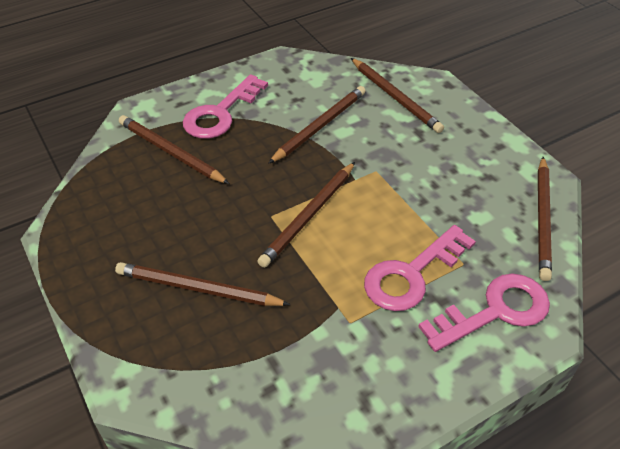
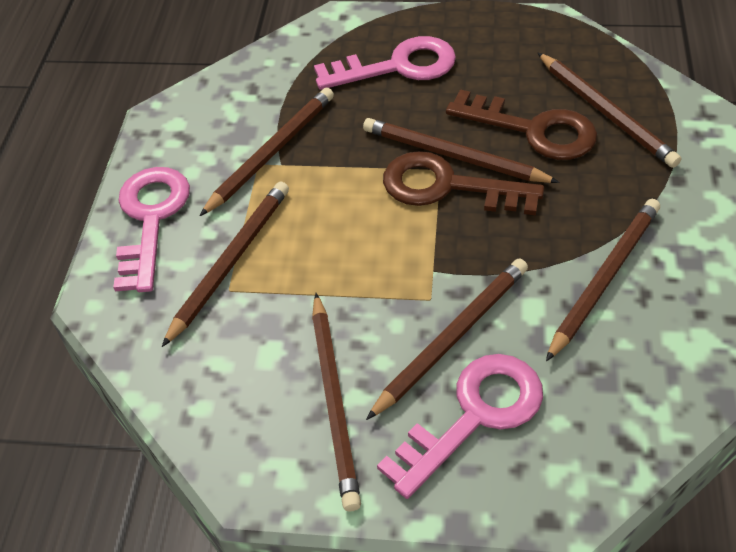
brown key: none = 0 -> [383,151,544,215] [446,89,597,160] = 2
brown pencil: [115,262,291,306] [119,115,229,184] [257,162,355,268] [268,86,366,164] [351,58,444,133] [538,157,552,281] = 6 -> [162,182,289,347] [200,87,334,216] [312,293,361,511] [363,118,560,183] [366,259,528,420] [538,53,681,168] [546,199,660,361] = 7

